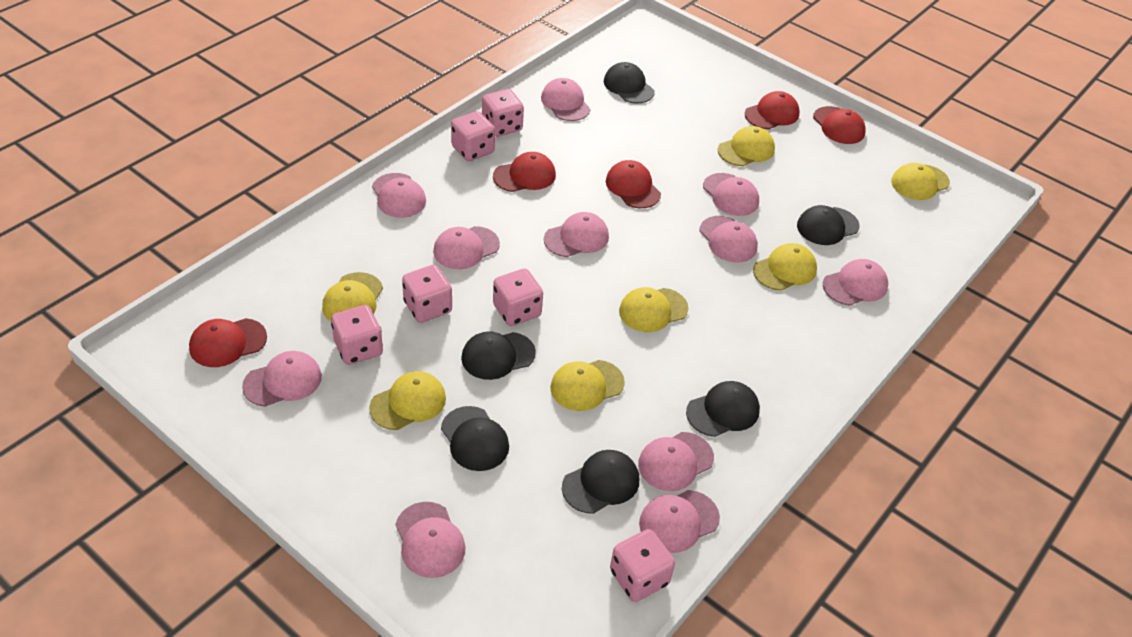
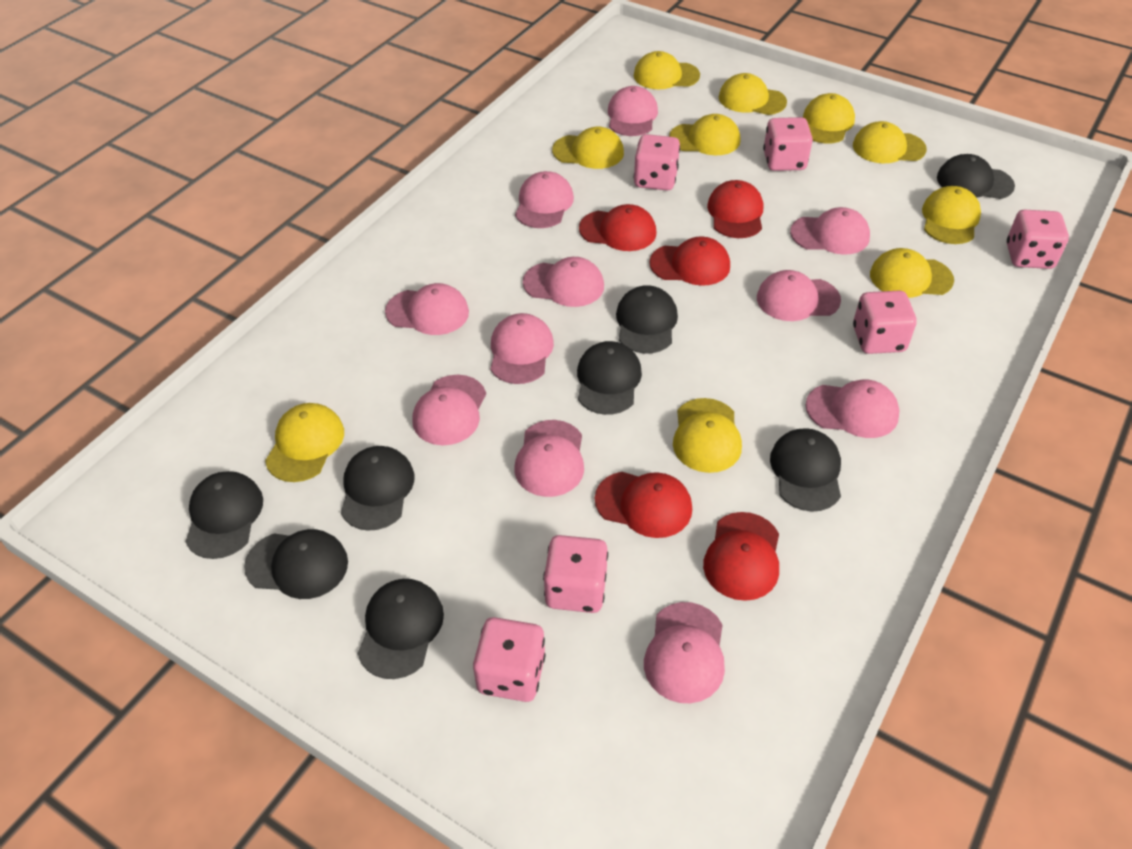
black cap: [441,406,509,471] [461,331,536,380] [562,450,639,514] [604,62,655,104] [686,381,760,437] [797,205,860,245] = 6 -> [185,471,263,559] [244,529,348,599] [341,446,415,531] [357,579,444,679] [577,341,642,415] [616,285,678,354] [770,428,841,512] [937,154,1015,199] = 8
yellow cap: [322,272,383,321] [369,371,446,430] [550,360,625,411] [619,287,688,332] [718,126,775,166] [753,243,817,291] [891,163,950,200] = 7 -> [265,403,344,482] [552,127,624,169] [634,51,700,89] [669,114,740,155] [673,398,742,473] [719,73,787,115] [803,93,855,144] [853,121,927,163] [870,248,954,298] [922,186,981,244] = 10

